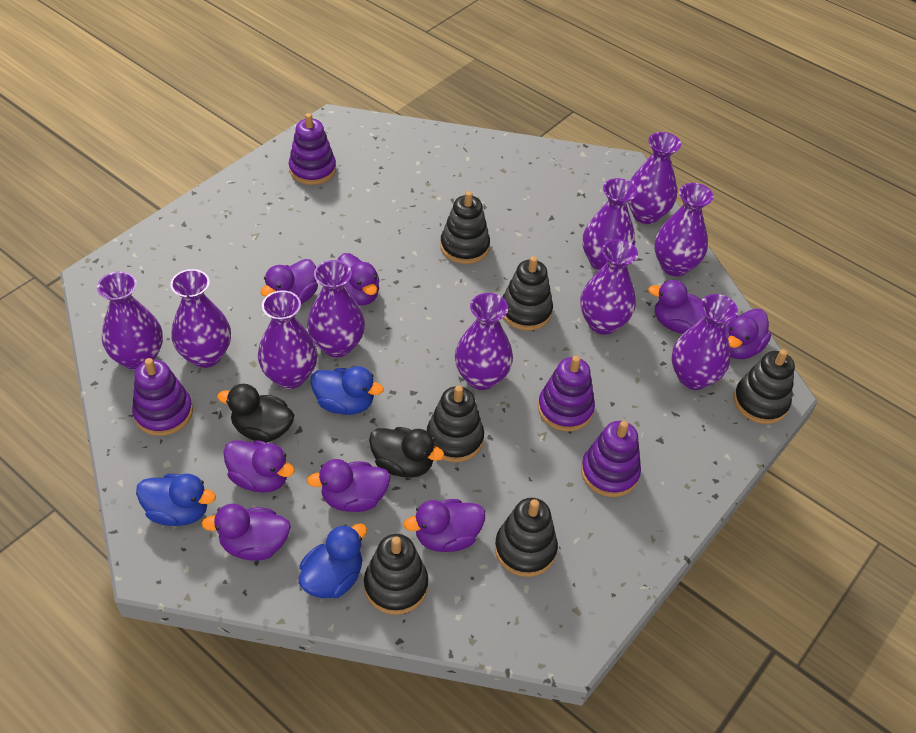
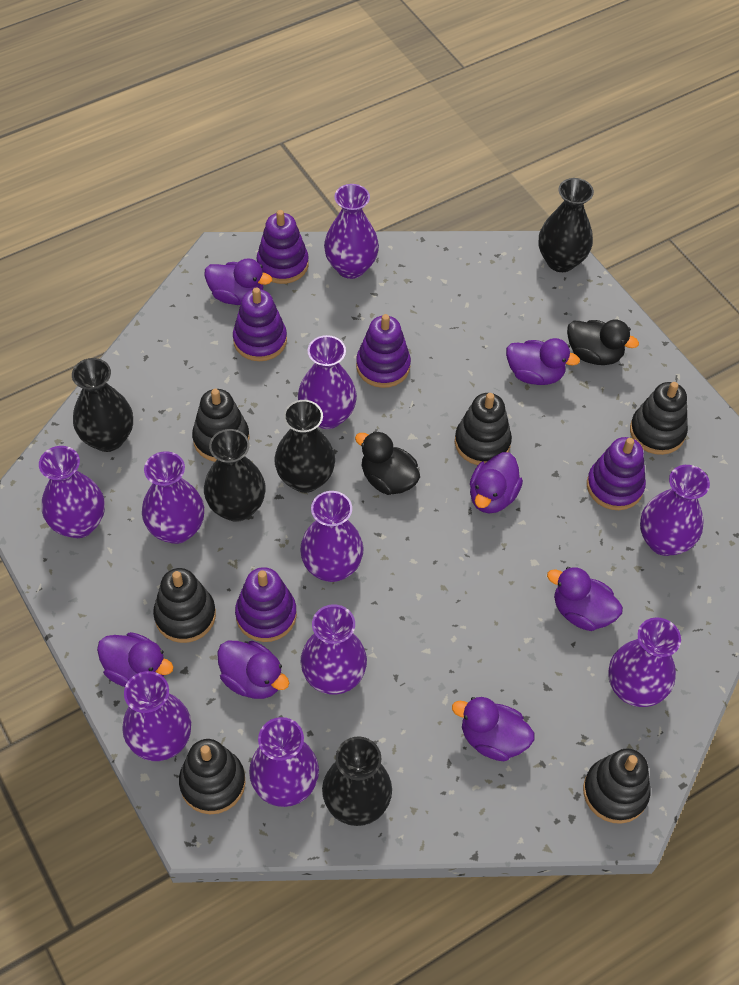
black vase: none = 0 -> [72,358,133,452] [204,429,266,522] [274,400,335,493] [322,736,392,826] [539,178,594,272] = 5
blue duck: [136,474,216,526] [299,523,367,598] [310,366,384,415] = 3 -> none = 0
purple duck: [202,504,291,561] [223,440,295,493] [261,259,318,304] [307,459,391,512] [338,253,379,306] [404,499,485,552] [648,280,705,334] [725,308,771,359] = 8 -> [97,632,173,687] [204,258,272,305] [217,641,289,699] [452,697,534,761] [470,452,523,513] [506,338,580,385] [547,567,623,631] = 7
purple stacking toy: [132,358,193,436] [289,113,336,185] [538,356,595,431] [581,421,641,497] = 4 -> [233,287,287,361] [235,567,297,642] [257,210,309,284] [356,314,411,388] [587,437,646,510] = 5

